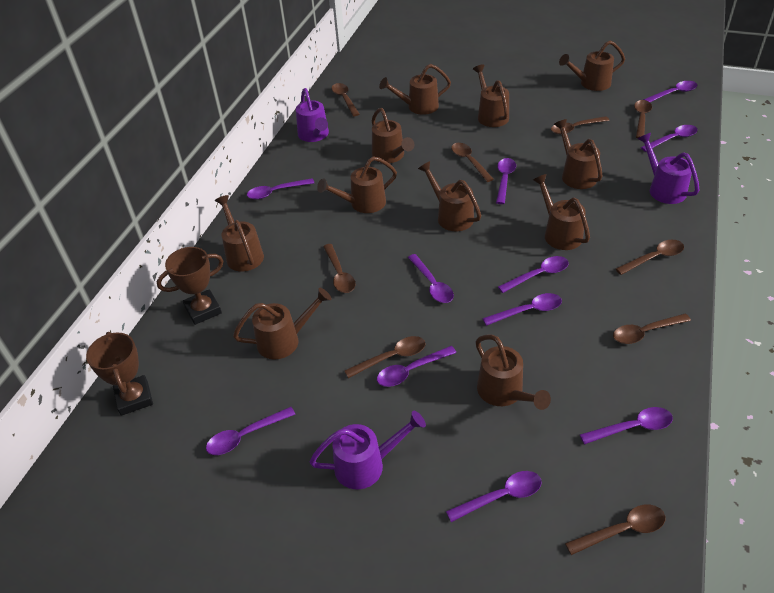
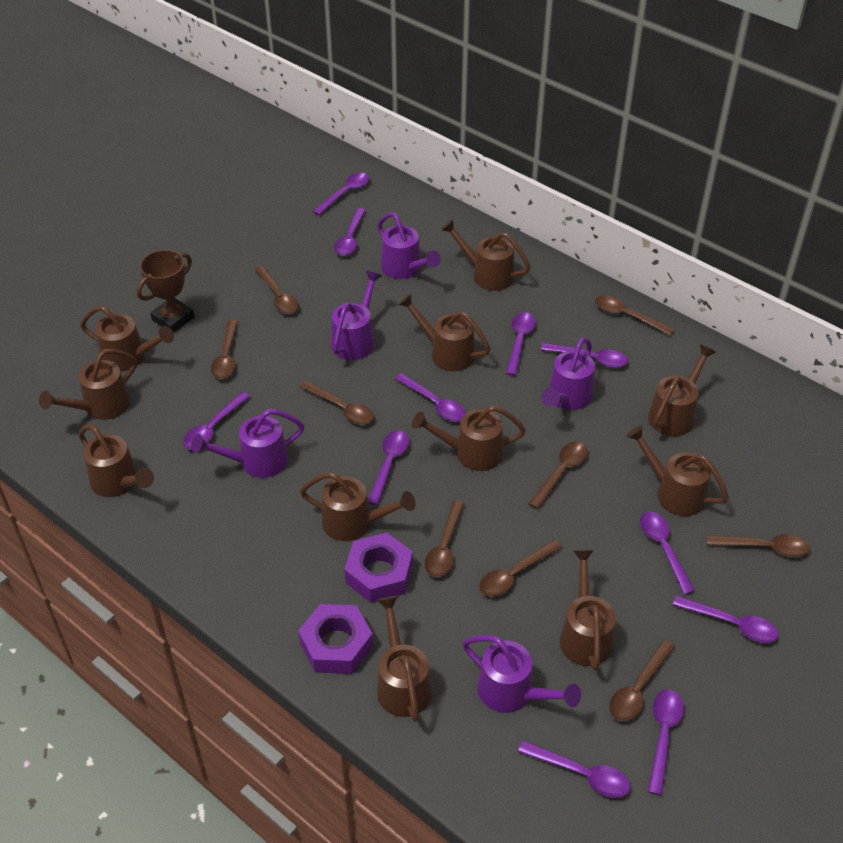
brown trophy: [86,332,153,416] [157,247,223,325] = 2 -> [137,250,195,333] = 1
purple nut: none = 0 -> [298,604,373,674] [344,533,413,603] = 2
purple watering can: [296,88,329,142] [309,411,426,489] [638,133,699,204] = 3 -> [191,409,304,478] [331,271,382,360] [377,213,441,279] [462,635,581,713] [541,337,595,410] = 5

